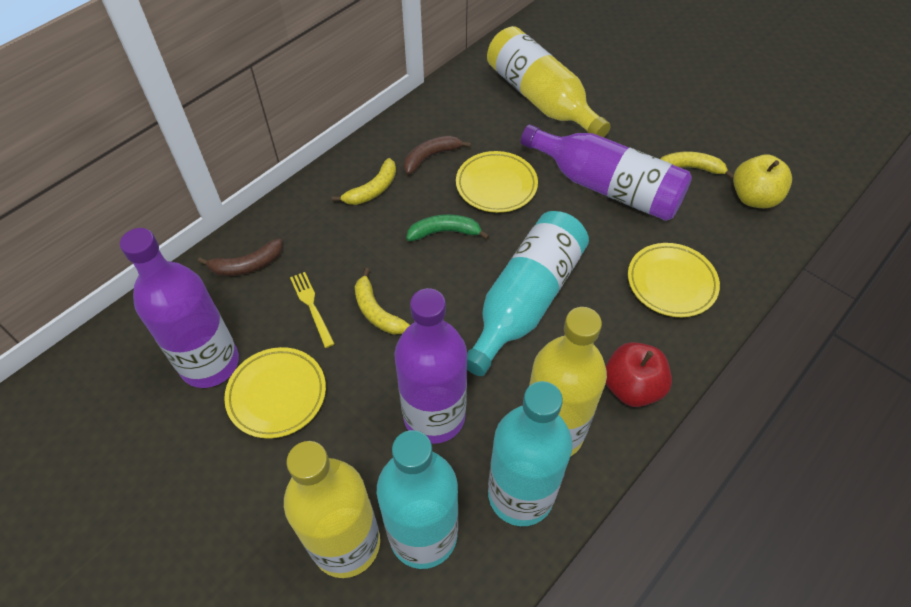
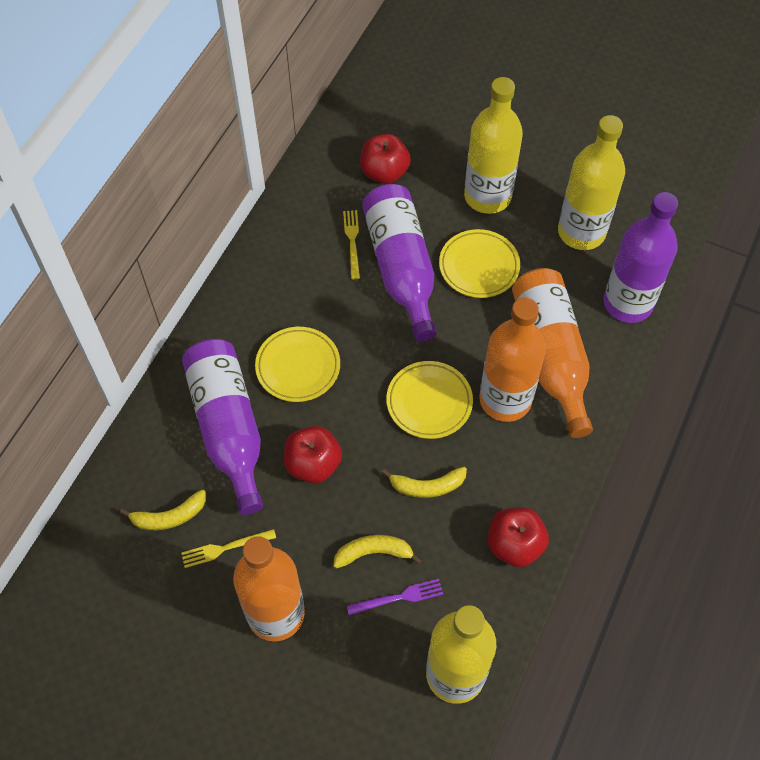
brown banana: [198,238,283,276] [404,135,471,175] = 2 -> none = 0
green banana: [406,214,489,241] = 1 -> none = 0
orange bottle: none = 0 -> [233,536,305,642] [480,297,546,422] [512,268,593,438] = 3
purple fork: none = 0 -> [347,579,443,615] = 1
red apple: [606,342,672,407] = 1 -> [284,426,342,483] [360,134,411,184] [488,507,549,567] = 3
turquoise bottle: [377,430,458,569] [467,211,589,376] [488,381,573,526] = 3 -> none = 0
yellow apple: [733,154,792,208] = 1 -> none = 0
yellow fork: [290,272,335,348] = 1 -> [181,529,276,568] [343,210,360,279] = 2

